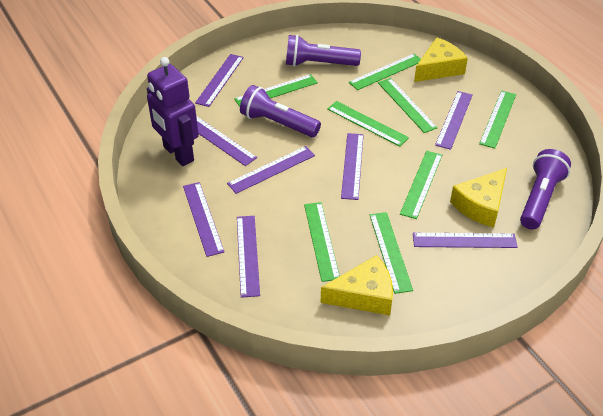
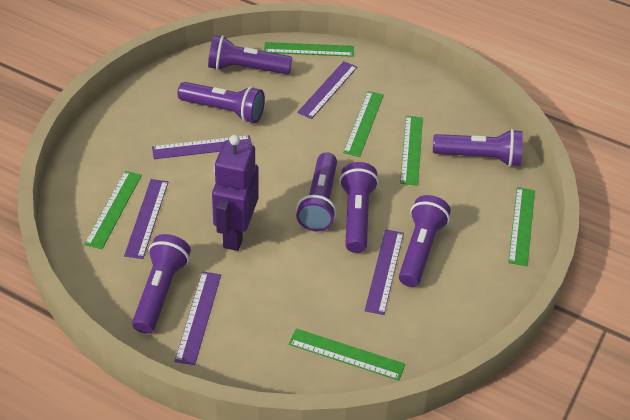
green ruler: [234,74,318,107] [304,202,340,282] [327,101,409,147] [349,54,421,90] [370,212,413,294] [378,78,438,133] [400,151,442,219] [479,90,516,149] = 8 -> [84,171,142,249] [264,42,354,57] [289,328,405,381] [343,91,384,157] [400,116,423,186] [508,187,535,266] = 6
purple flashlight: [240,85,321,137] [286,35,361,67] [520,149,571,230] = 3 -> [132,234,191,334] [177,82,265,123] [208,35,292,74] [296,152,337,232] [339,162,379,253] [399,195,451,287] [433,129,523,167] = 7
purple ruler: [183,182,224,257] [195,54,244,107] [196,116,257,166] [227,146,315,194] [237,216,260,298] [341,133,364,200] [413,233,518,248] [435,91,473,150] = 8 -> [124,179,168,259] [152,135,252,159] [174,271,221,365] [297,61,357,119] [365,229,404,315] = 5
yellow cheese: [321,255,393,315] [414,37,468,82] [450,168,507,227] = 3 -> none = 0

